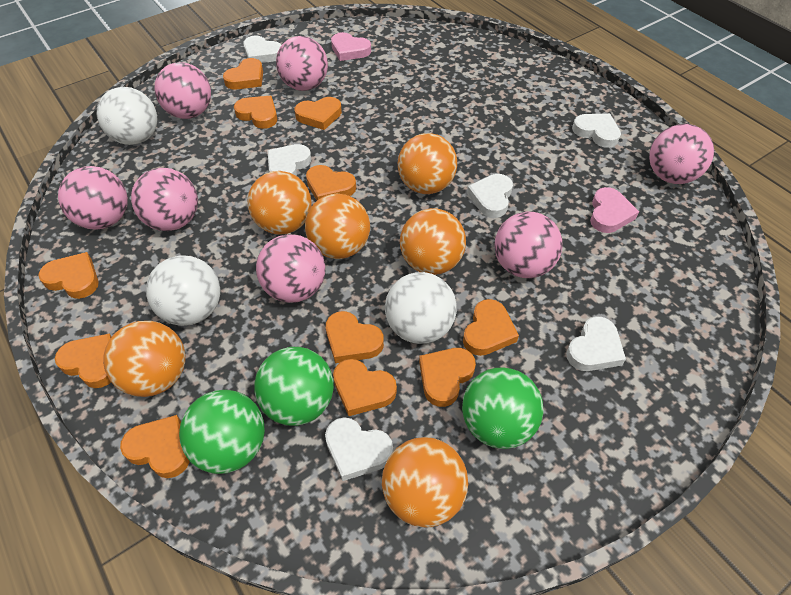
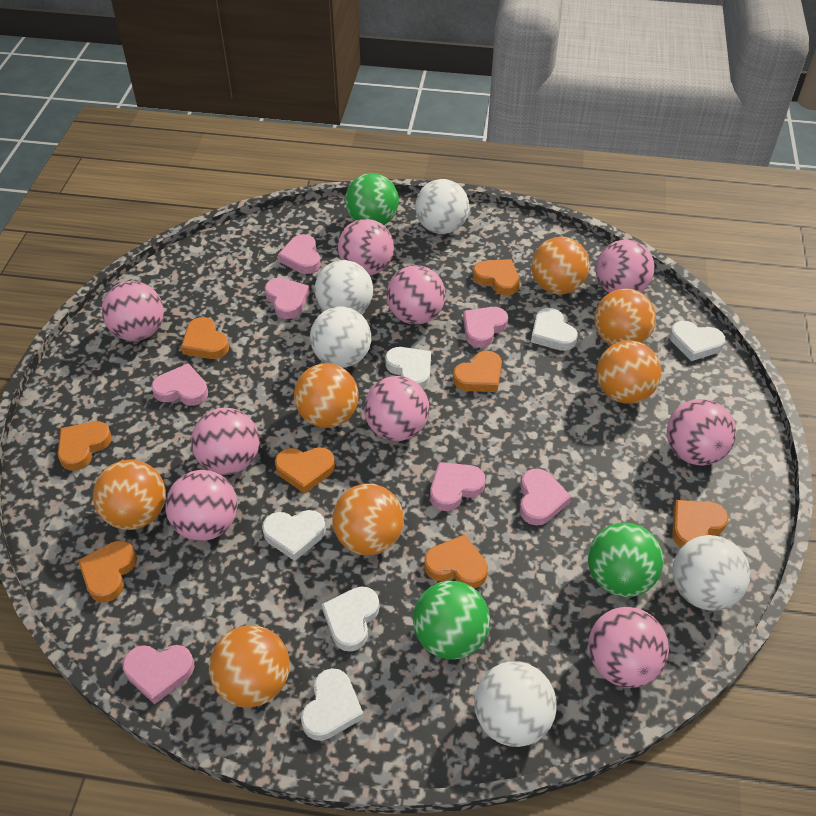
orange ball: [103,321,185,397] [248,171,312,234] [305,194,370,259] [382,437,468,527] [398,133,457,194] [400,208,466,275] = 6 -> [93,460,166,530] [209,625,290,708] [294,363,359,428] [332,484,404,555] [532,237,590,295] [594,288,656,346] [597,340,661,404] = 7
orange heart: [39,252,99,299] [55,334,112,388] [120,415,190,478] [223,58,263,90] [234,96,277,129] [295,97,342,130] [306,165,356,200] [326,311,384,363] [333,359,397,416] [419,348,476,407] [463,299,519,356] = 11 -> [58,421,112,471] [78,541,137,602] [181,317,229,359] [275,447,335,494] [424,534,488,588] [453,351,502,392] [473,259,520,296] [672,500,729,547] = 8
pink ball: [58,166,128,230] [131,168,198,231] [154,62,211,119] [256,234,325,303] [276,36,328,91] [494,212,563,278] [649,124,714,184] = 7 -> [102,281,164,341] [165,470,238,541] [191,408,259,475] [338,219,394,275] [364,376,429,441] [386,265,445,325] [588,607,669,688] [596,239,655,293] [667,399,736,466] = 9
pink heart: [331,32,371,61] [590,187,639,233] = 2 -> [123,645,195,704] [151,364,208,406] [265,278,310,319] [278,234,320,274] [430,462,486,511] [463,307,508,348] [520,469,571,525] = 7
white ball: [97,87,157,145] [146,255,220,326] [385,272,457,344] = 3 -> [310,307,371,368] [314,260,373,314] [415,179,469,234] [474,661,557,747] [672,535,751,611] = 5

